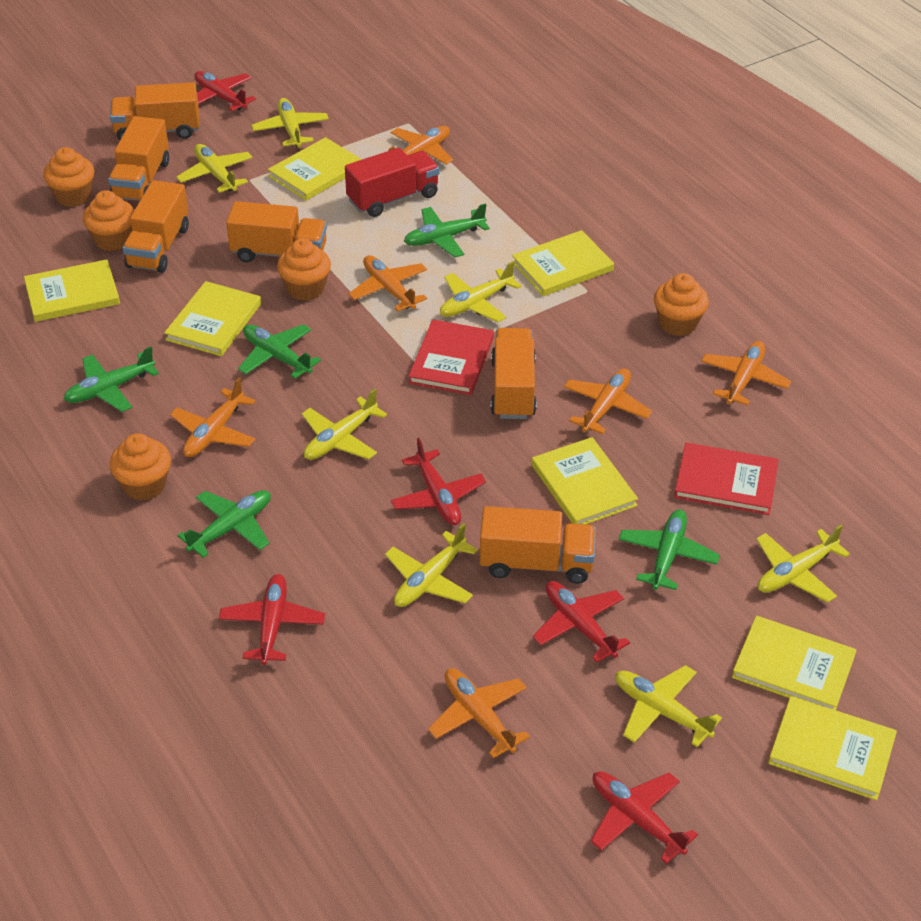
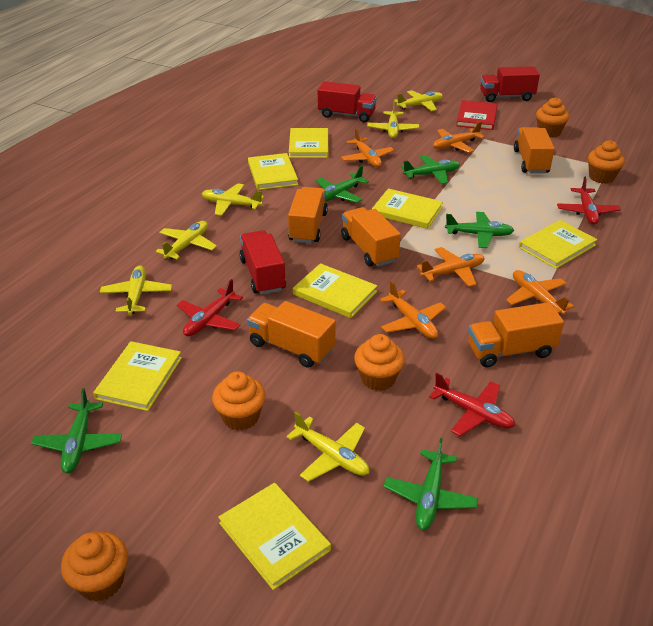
orange plane: [170,378,255,457] [348,255,427,311] [389,126,453,165] [428,668,530,758] [564,368,652,434] [701,341,791,406] = 6 -> [341,128,394,167] [380,281,446,339] [417,247,485,287] [433,122,485,153] [506,270,574,315] = 5
orange truck: [108,116,169,201] [110,82,199,140] [123,180,189,273] [226,201,327,263] [480,506,596,584] [491,328,537,419] = 6 -> [247,301,336,368] [288,187,328,243] [341,207,401,267] [468,302,564,367] [514,127,555,174] = 5
red book: [408,319,494,395] [674,443,779,515] = 2 -> [456,100,497,130] = 1
red plane: [194,71,256,111] [219,574,325,665] [391,438,486,525] [533,581,630,663] [590,771,698,864] = 5 -> [177,279,243,336] [429,373,515,436] [557,177,621,225] = 3
red truck: [345,148,440,217] = 1 -> [239,230,286,295] [318,81,377,122] [480,66,540,102] = 3
yellow plane: [176,144,252,193] [251,98,329,147] [302,389,387,460] [385,523,478,607] [440,261,522,322] [615,665,722,747] [756,525,850,603] = 7 -> [100,266,172,315] [156,221,217,259] [202,183,264,216] [286,412,369,482] [367,101,419,138] [394,90,443,111] = 6

